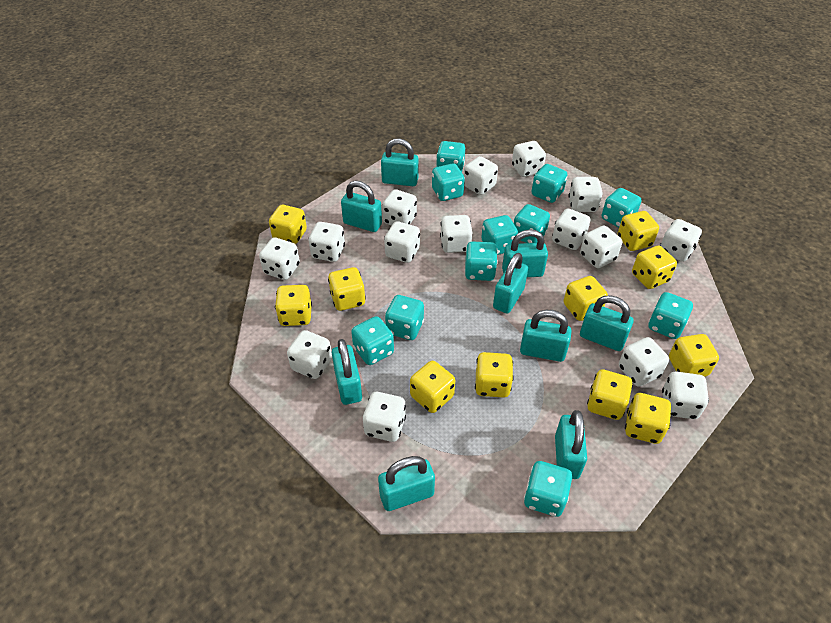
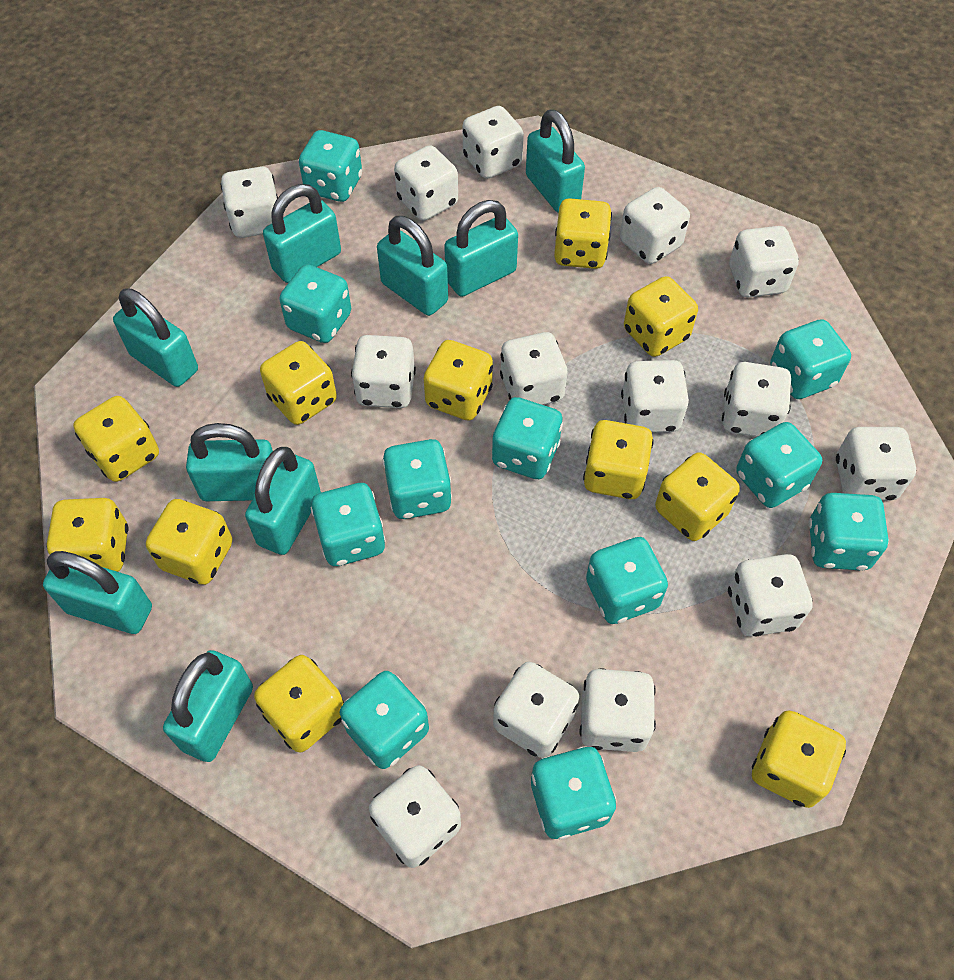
white dice: [259,237,300,280] [287,330,332,379] [308,222,345,262] [363,392,406,442] [382,189,417,226] [384,221,420,263] [440,215,473,253] [464,156,498,195] [512,141,546,177] [552,208,590,250] [568,177,603,212] [580,226,622,268] [619,337,669,387] [660,219,702,262] [662,371,709,419] = 15 -> [220,167,278,238] [351,335,416,408] [369,765,461,868] [394,145,458,221] [463,106,524,179] [493,662,579,758] [500,332,567,405] [580,668,656,752] [620,187,690,264] [621,360,689,433] [722,362,791,437] [728,554,813,636] [729,226,799,298] [836,427,916,501] = 14

